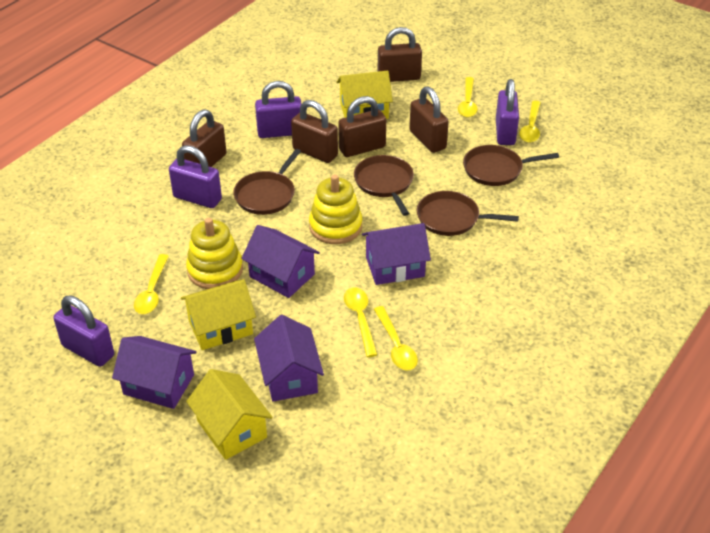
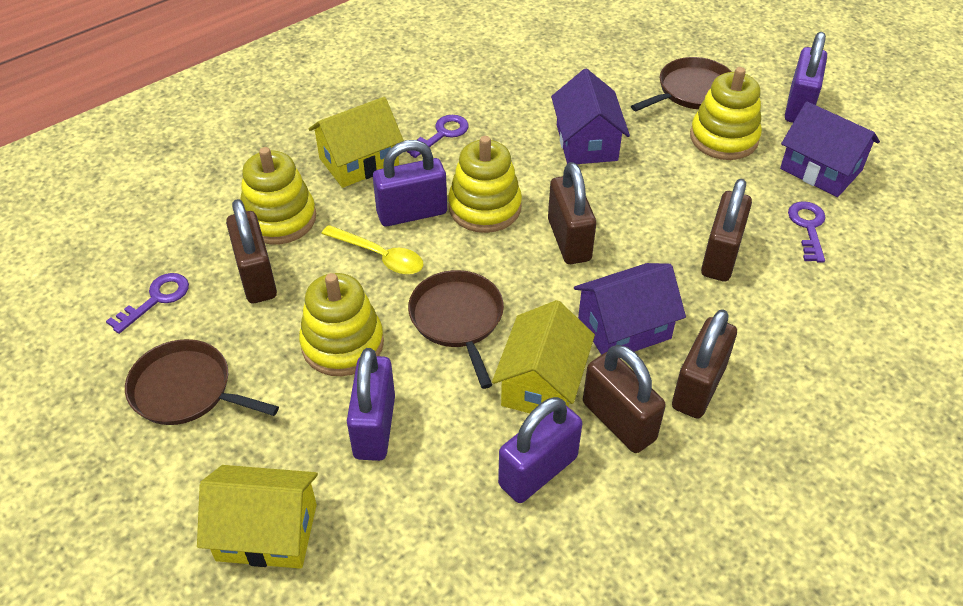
brown pan: [233,149,301,215] [354,155,414,216] [417,191,519,236] [463,145,559,186] = 4 -> [125,339,279,425] [408,270,504,389] [631,57,732,111] = 3
purple house: [112,336,196,409] [241,225,320,298] [254,315,324,402] [362,223,431,285] = 4 -> [551,68,630,164] [574,263,686,355] [780,101,880,197] = 3
purple key: none = 0 -> [106,273,189,334] [406,115,469,158] [788,201,825,263] = 3
yellow spoon: [134,254,169,314] [344,287,378,357] [374,306,418,371] [458,77,478,117] [519,101,541,143] = 5 -> [321,225,423,275] = 1
yellow stacking toy: [186,218,243,289] [309,174,363,244] = 2 -> [240,147,316,245] [299,273,384,376] [448,136,522,233] [690,67,762,160] = 4

